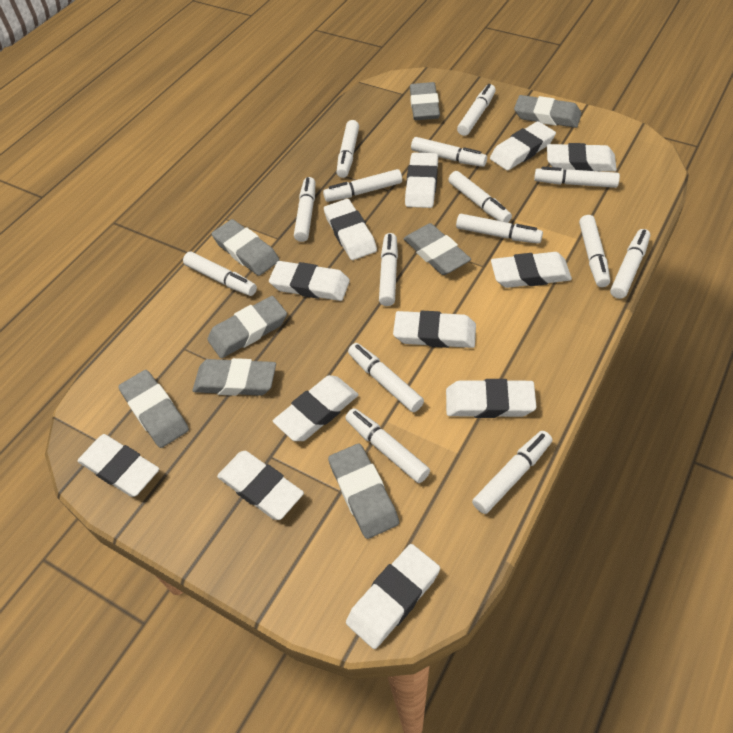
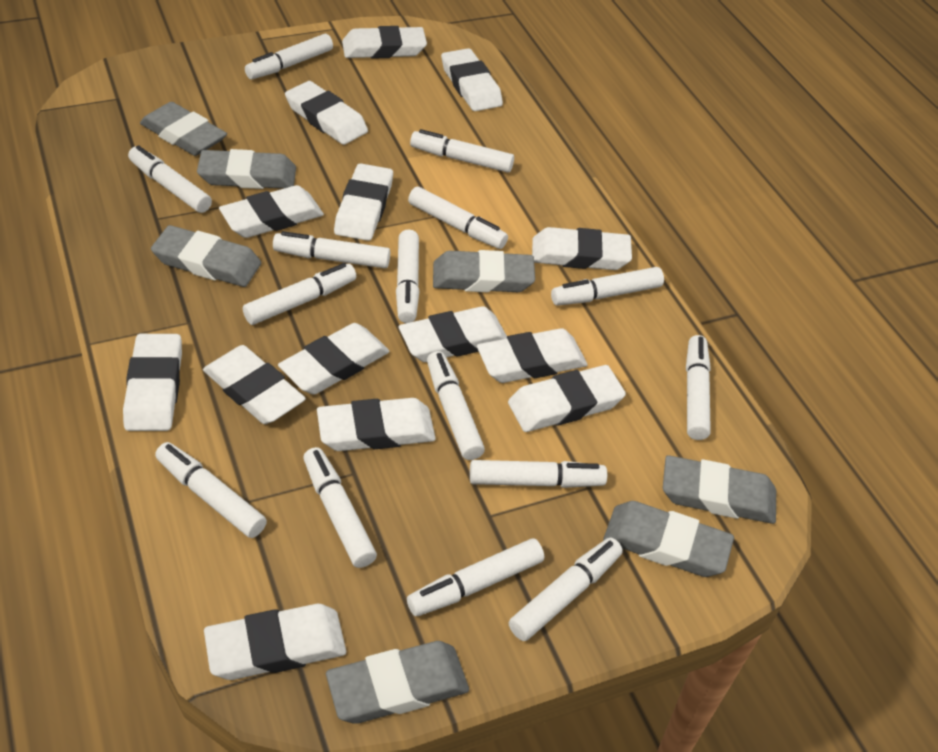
grey eraser: [118,370,189,448] [193,358,276,396] [207,296,287,358] [212,219,280,276] [328,443,399,539] [404,223,471,275] [410,82,440,120] [514,95,582,128] = 8 -> [140,102,227,156] [151,225,261,287] [197,149,296,189] [326,641,469,724] [433,250,535,292] [603,501,734,577] [663,455,776,524] = 7
white eraser: [78,434,159,497] [217,451,304,520] [269,261,350,301] [273,375,358,441] [324,199,377,260] [346,544,440,649] [393,311,476,348] [405,153,438,208] [446,379,536,418] [490,121,556,171] [491,252,572,288] [547,143,617,172] = 12 -> [123,334,182,431] [203,345,306,424] [204,604,346,680] [219,185,324,238] [278,323,389,395] [285,81,368,145] [317,398,436,451] [334,163,393,241] [342,26,427,59] [399,306,507,362] [441,48,503,111] [477,328,587,383] [508,365,626,432] [532,227,632,270] = 14

